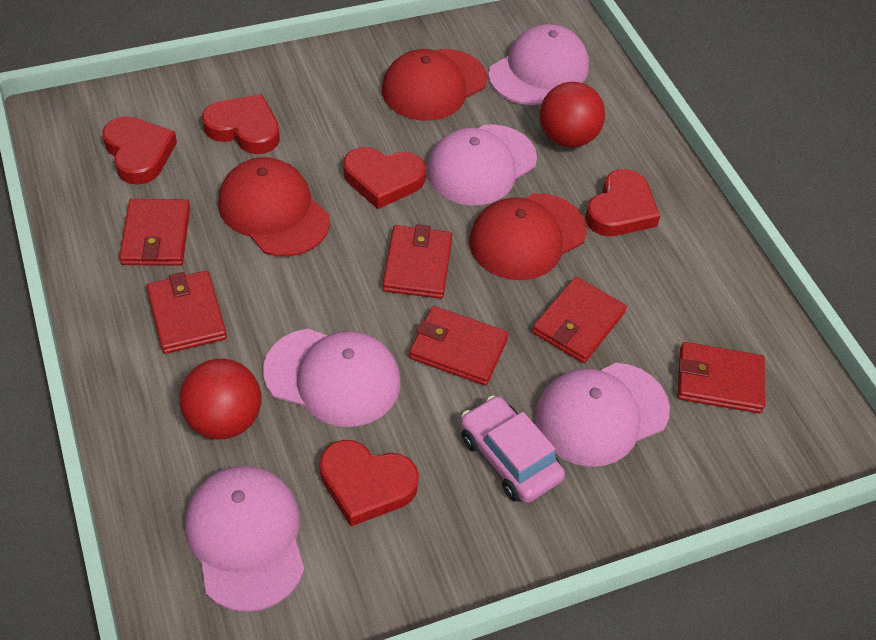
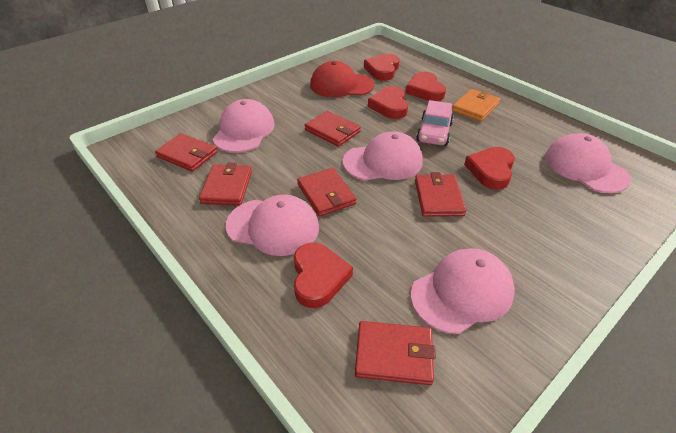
orange wallet: none = 0 -> [452,89,500,121] = 1
red ball: [179,359,261,439] [540,82,605,148] = 2 -> none = 0
red cap: [218,157,330,257] [382,49,487,121] [469,193,587,280] = 3 -> [310,61,375,97] = 1

